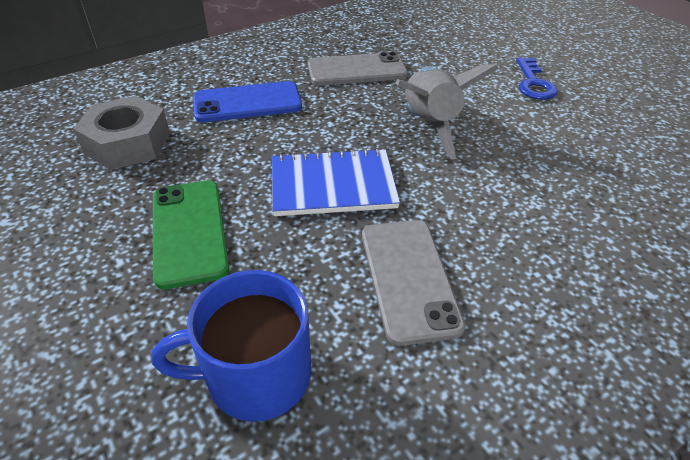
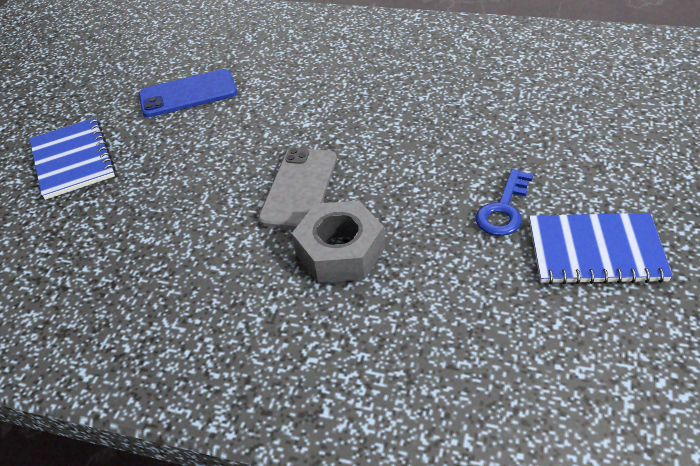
blue mug: [151,270,311,422] = 1 -> none = 0
blue notebook: [272,148,400,216] = 1 -> [29,118,116,200] [529,213,673,284] = 2
green phone: [153,181,229,289] = 1 -> none = 0
grey phone: [308,52,408,86] [362,220,466,346] = 2 -> [258,148,337,230] = 1
grey rocket: [396,64,499,160] = 1 -> none = 0

